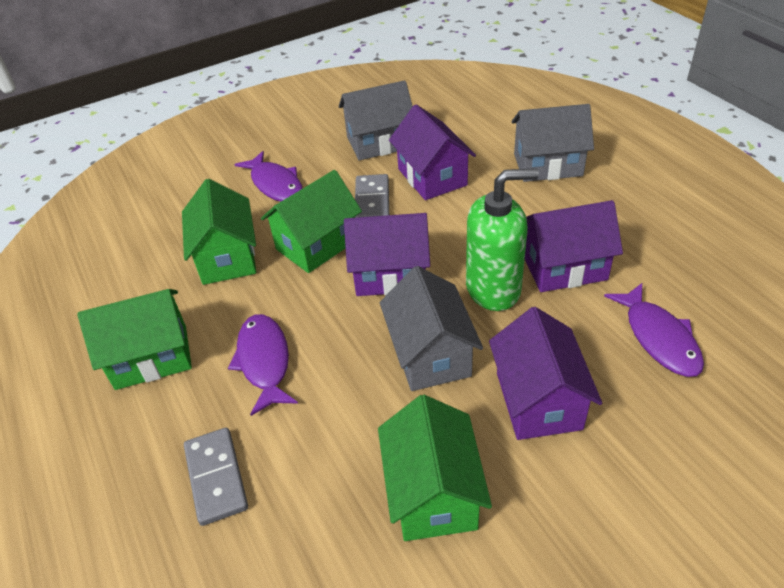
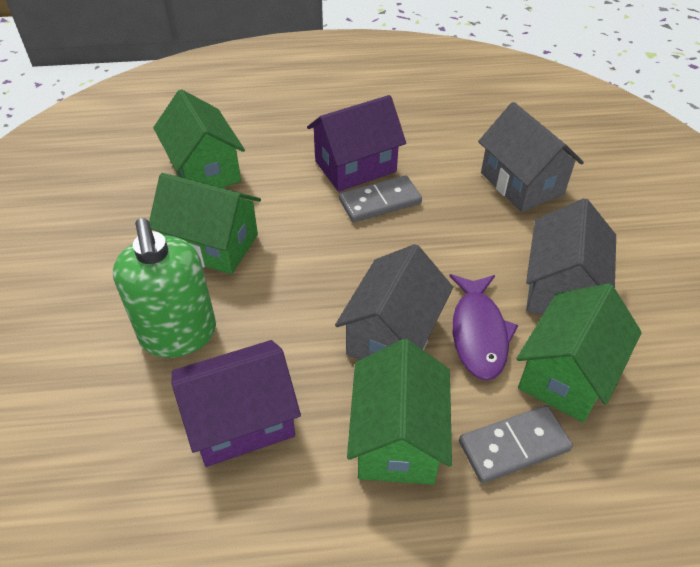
purple fish: [228,314,298,416] [234,151,303,202] [604,283,704,377] = 3 -> [450,274,518,381] = 1
purple house: [344,213,430,296] [389,105,476,200] [489,307,602,440] [525,200,623,292] = 4 -> [172,340,301,467] [307,95,406,192] = 2

